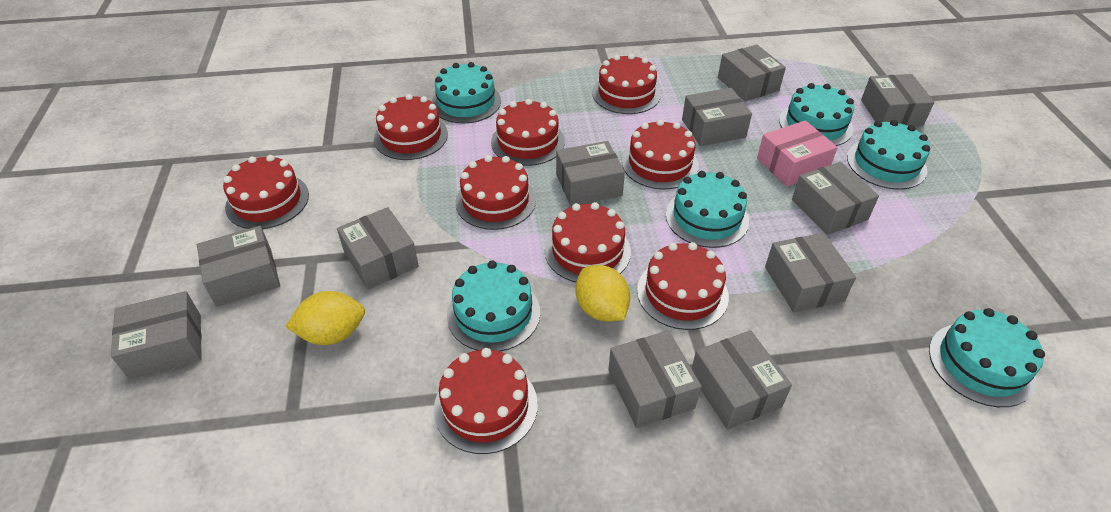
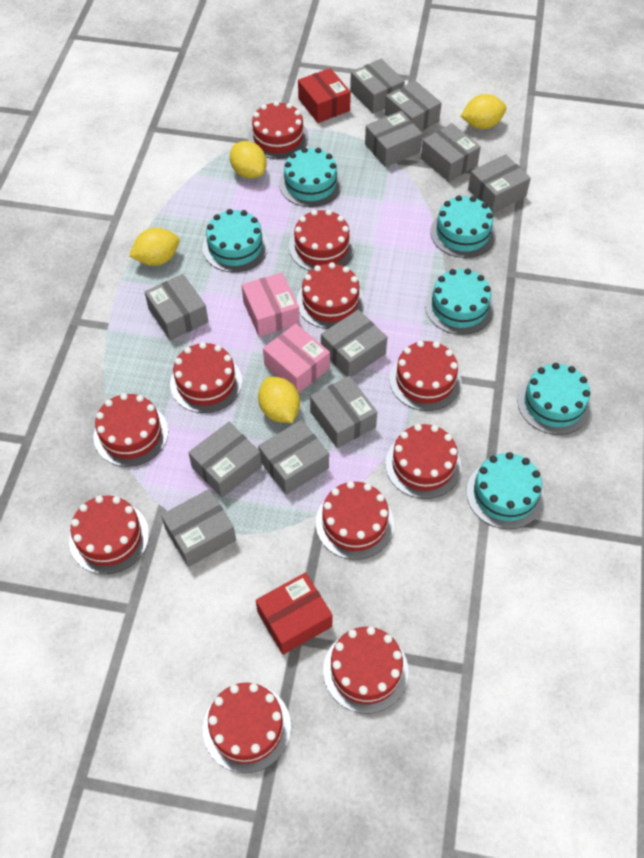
pink box: [757,120,838,187] = 1 -> [242,273,300,337] [263,324,330,393] = 2
red box: none = 0 -> [256,572,333,655] [298,68,351,123] = 2
red cake: [223,155,309,229] [374,94,448,160] [434,348,538,454] [455,155,536,230] [491,99,565,166] [545,202,631,282] [592,54,661,114] [622,119,699,189] [637,242,729,330] = 9 -> [69,495,149,574] [93,393,168,467] [170,342,242,413] [203,683,291,773] [248,101,309,159] [289,210,355,271] [296,262,365,329] [316,481,394,560] [323,626,409,714] [385,424,462,499] [389,341,462,411] = 11
yellow lemon: [285,291,365,345] [575,265,630,322] = 2 -> [129,228,180,266] [230,141,267,179] [258,377,300,423] [461,94,507,129] = 4

